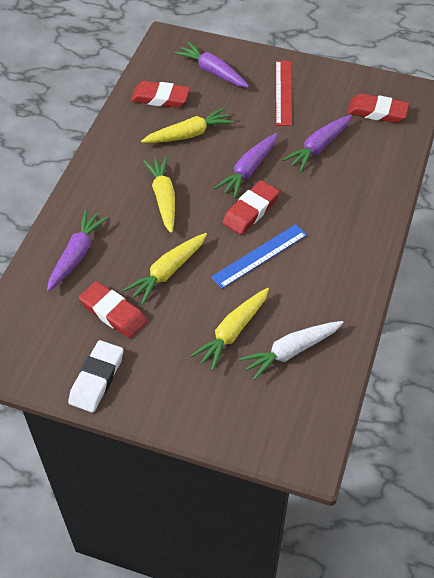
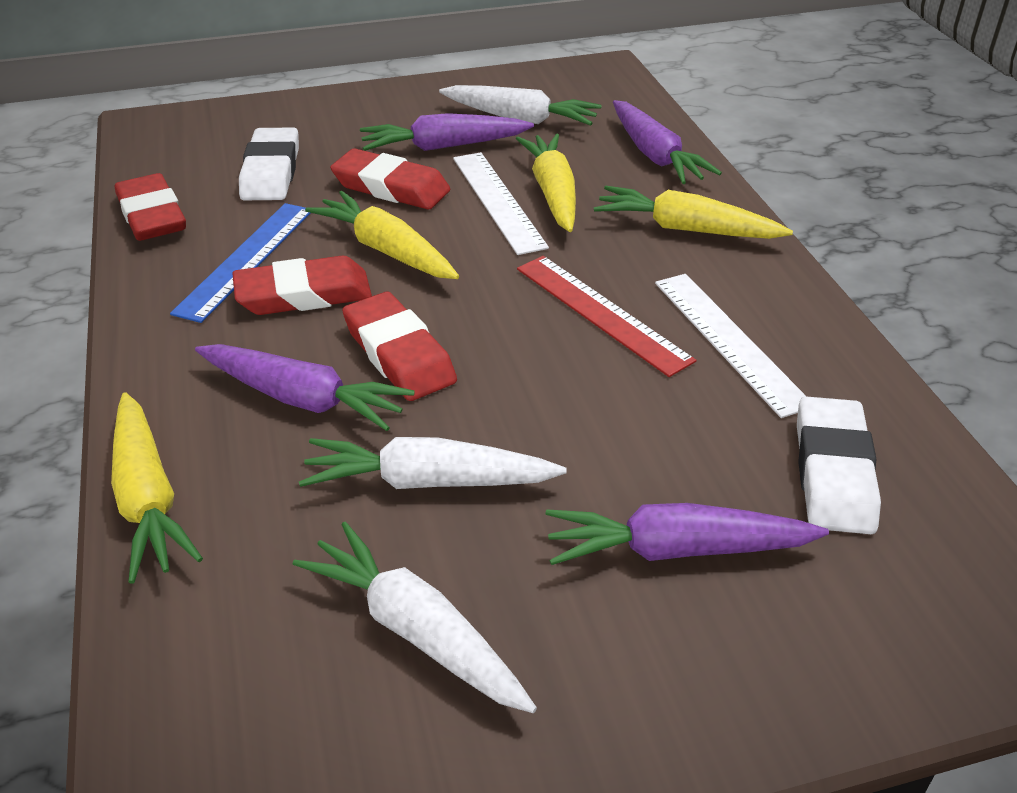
white carrot: [239,321,343,381] = 1 -> [293,522,537,713] [299,437,567,489] [439,85,602,126] = 3
white eraser: [68,340,124,412] = 1 -> [239,127,299,200] [797,396,881,534] = 2
white ruler: none = 0 -> [453,152,549,255] [655,274,806,418] = 2

